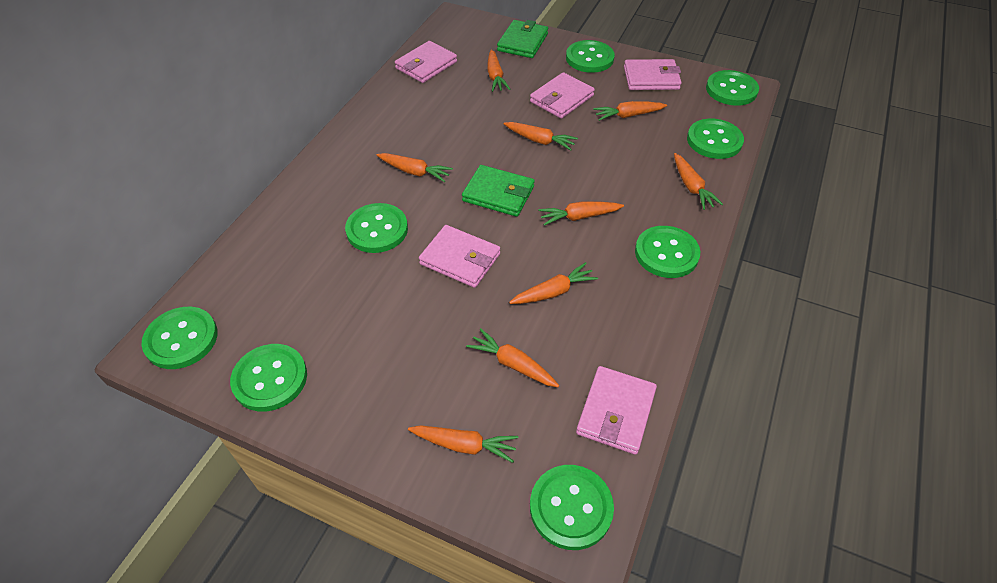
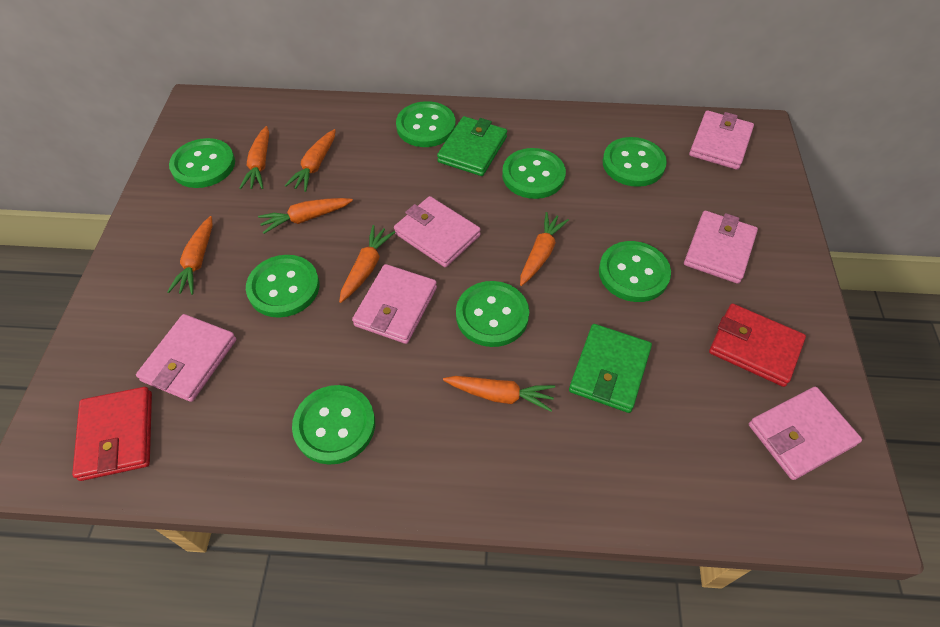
orange carrot: [377,153,453,182] [408,425,518,463] [466,328,559,387] [487,50,510,92] [503,122,578,151] [509,262,598,304] [539,201,624,226] [593,101,667,121] [674,153,723,210] = 9 -> [167,216,213,295] [239,126,269,189] [258,198,353,234] [285,129,336,192] [339,225,395,303] [443,376,555,412] [520,212,569,286] = 7
pink wallet: [395,41,457,83] [419,225,500,288] [530,72,595,119] [576,366,657,455] [624,59,682,90] = 5 -> [136,314,236,402] [352,264,437,344] [394,196,481,267] [684,211,758,284] [689,111,754,170] [749,387,862,480] = 6
red wallet: none = 0 -> [72,387,152,481] [709,304,806,387] = 2

